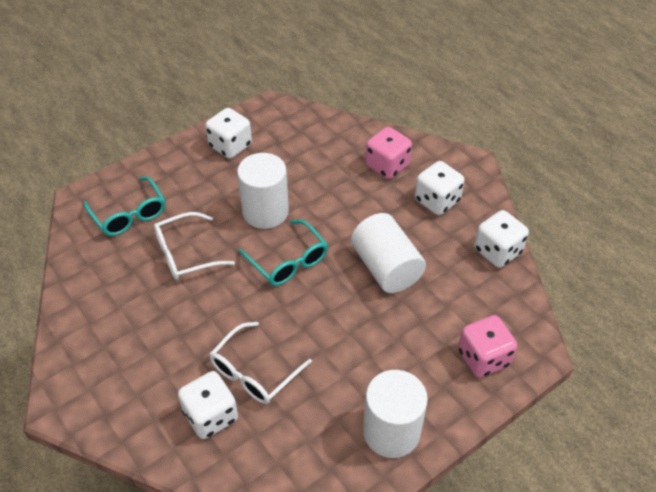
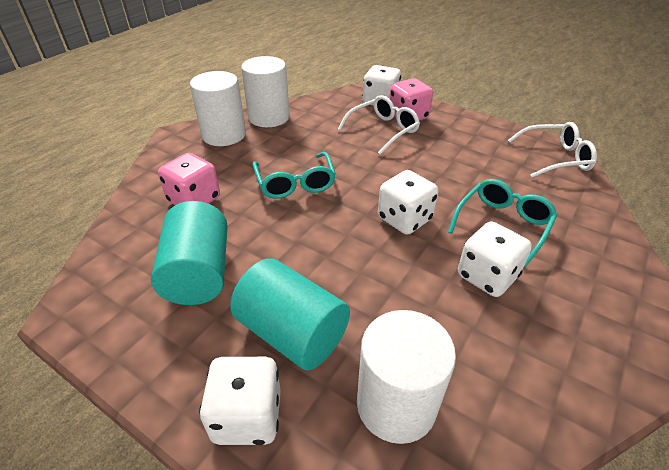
turquoise cylinder: none = 0 -> [151,201,228,305] [230,258,350,370] = 2

